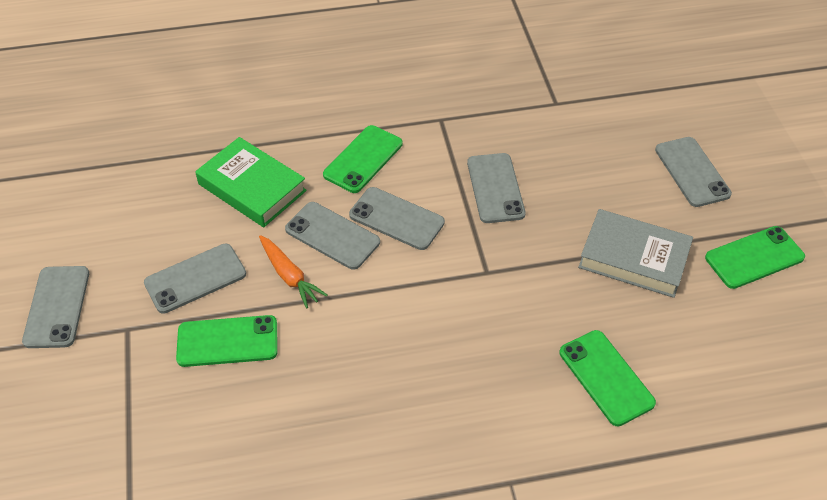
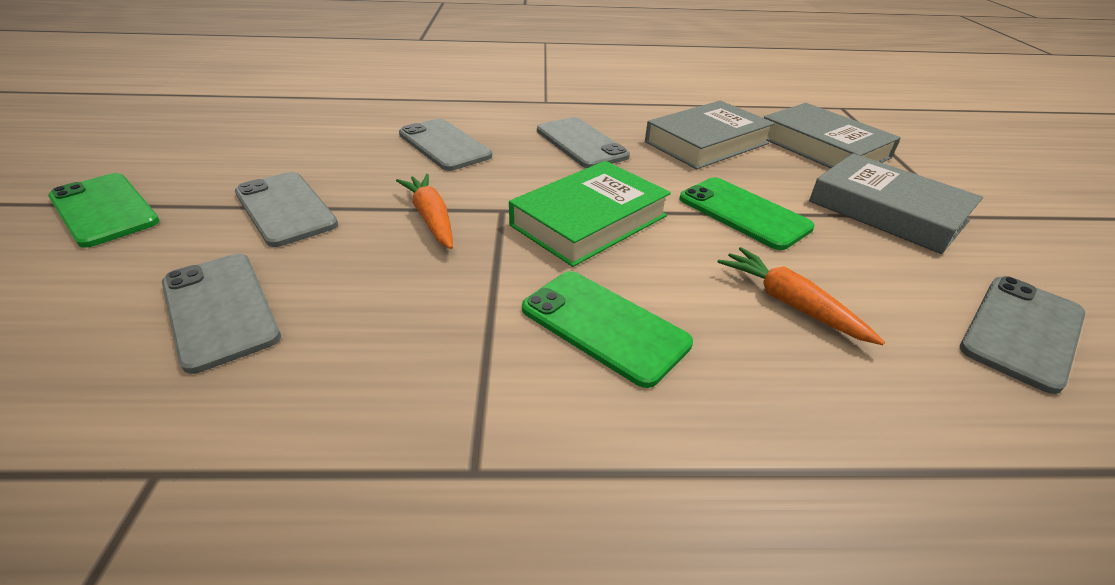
green phone: [176,315,278,367] [323,125,403,193] [559,330,656,426] [705,226,805,289] = 4 -> [48,173,160,248] [522,271,693,388] [679,177,815,250] = 3
grey book: [578,209,693,298] = 1 -> [645,100,775,169] [764,103,901,168] [809,153,983,254] = 3
grey phone: [22,266,89,348] [144,244,246,314] [285,202,380,270] [349,187,445,250] [467,153,525,223] [655,137,732,207] = 6 -> [162,254,281,374] [235,172,338,247] [399,119,492,171] [537,117,630,168] [960,276,1085,394] = 5
orange carrot: [259,235,327,309] = 1 -> [396,174,453,249] [717,247,885,345] = 2

